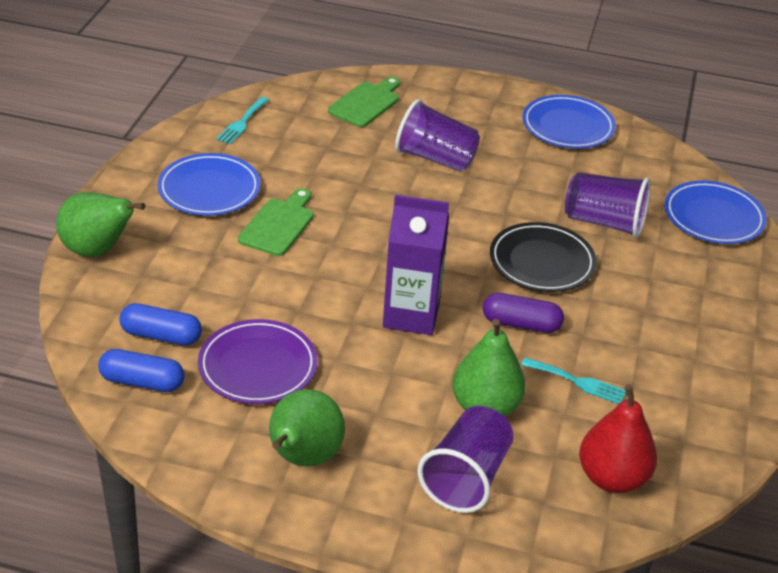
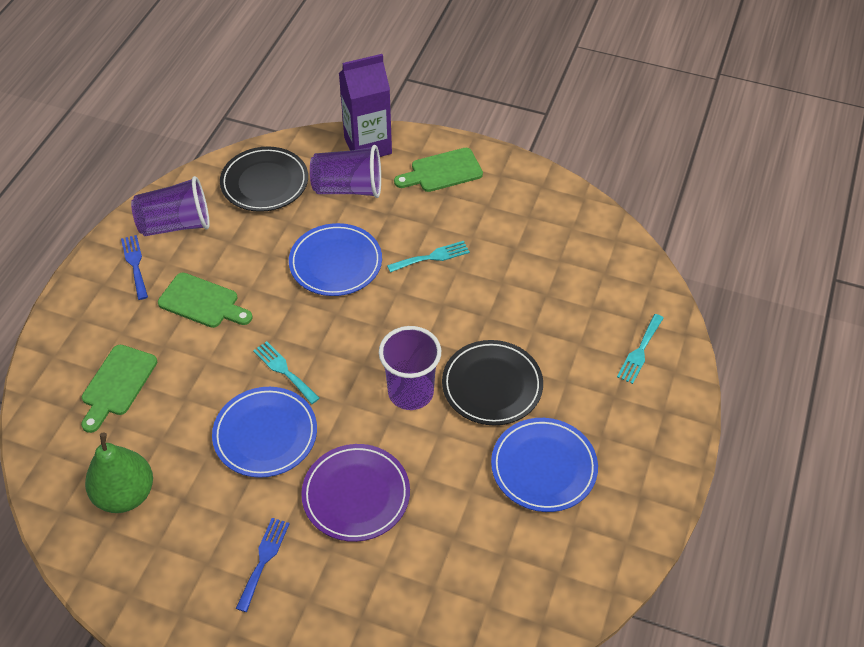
black plate: [490,222,597,292] = 1 -> [220,147,308,212] [442,340,543,426] = 2
blue capsule: [98,349,184,392] [120,303,202,346] = 2 -> none = 0
blue fork: none = 0 -> [121,235,148,300] [236,518,290,612] = 2
green cutting board: [238,188,314,256] [328,77,400,127] = 2 -> [81,345,157,433] [158,273,253,328] [394,148,483,192] = 3
green pear: [56,192,145,257] [269,389,345,467] [452,319,526,417] = 3 -> [85,432,153,513] = 1
purple capsule: [483,293,564,333] = 1 -> none = 0
red pear: [579,385,657,493] = 1 -> none = 0
turquoise fork: [216,97,269,145] [521,357,626,404] = 2 -> [253,341,320,404] [387,241,470,272] [617,314,664,384] = 3

